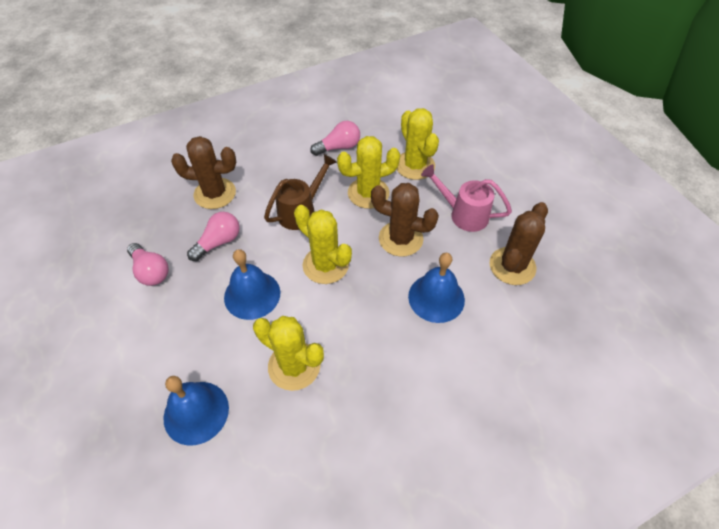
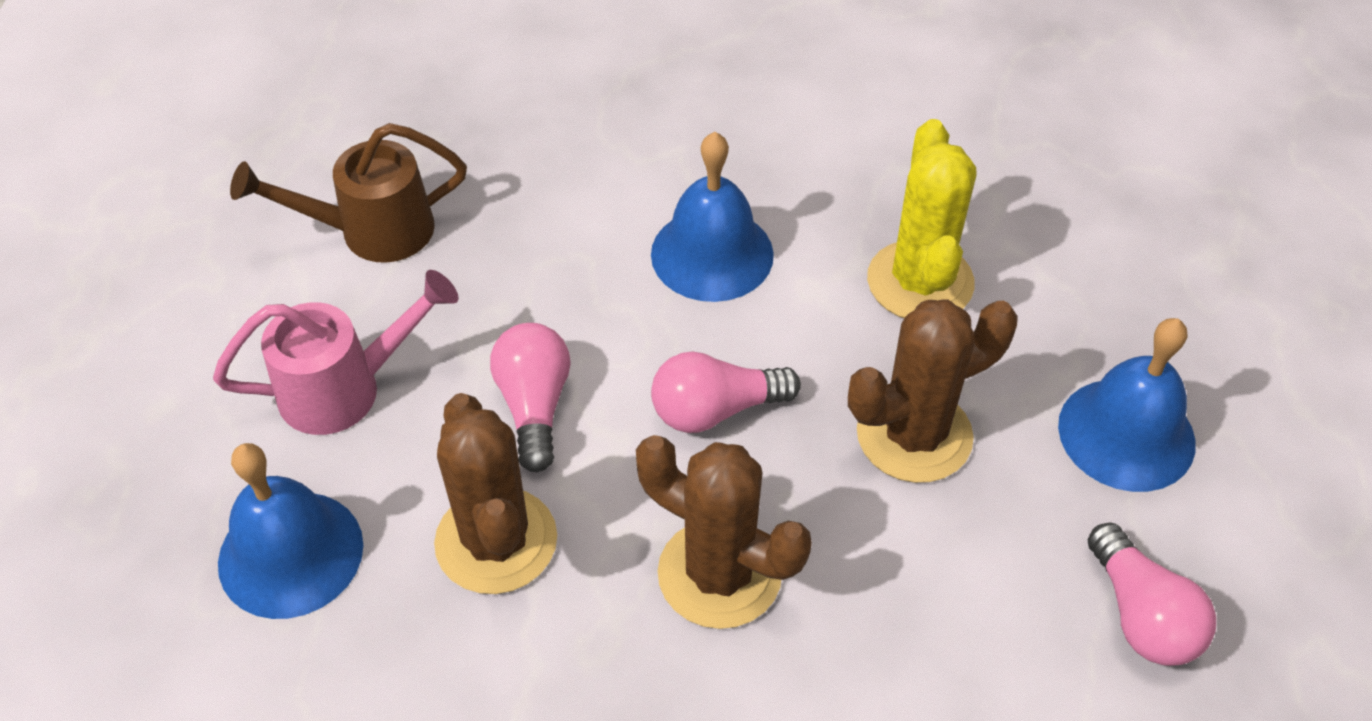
yellow cactus: [253,316,324,391] [294,205,352,284] [337,136,400,209] [397,108,439,180] = 4 -> [867,119,976,318] = 1

